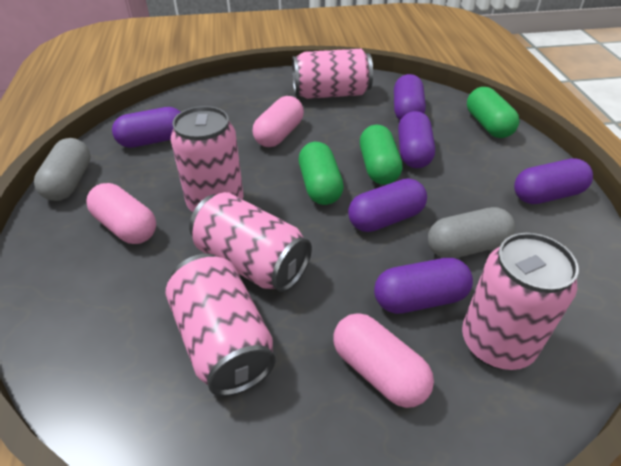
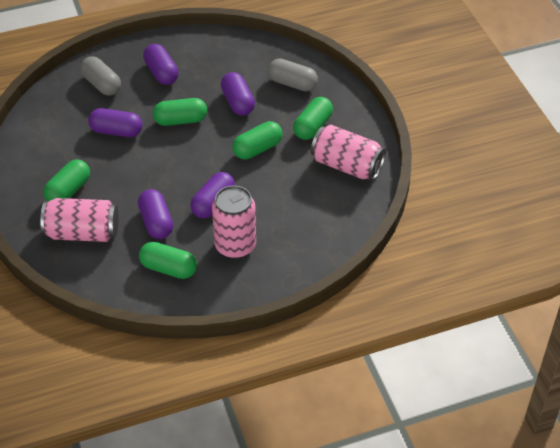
green capsule: [299,142,344,205] [360,125,402,185] [467,87,520,138] = 3 -> [43,160,90,201] [139,242,197,279] [153,98,207,126] [232,121,283,159] [293,97,333,140] = 5
pink can: [166,254,275,396] [171,106,244,212] [189,192,312,292] [292,49,373,99] [462,233,579,370] = 5 -> [40,198,119,242] [212,185,256,259] [311,125,386,180] = 3
pink capsule: [86,183,156,244] [253,96,304,147] [333,313,434,408] = 3 -> none = 0
purple capsule: [112,107,181,148] [348,178,427,232] [374,258,473,314] [394,74,426,120] [398,111,435,168] [514,158,593,204] = 6 -> [88,108,143,137] [138,189,173,239] [143,44,179,85] [190,172,235,218] [221,72,255,116] = 5

